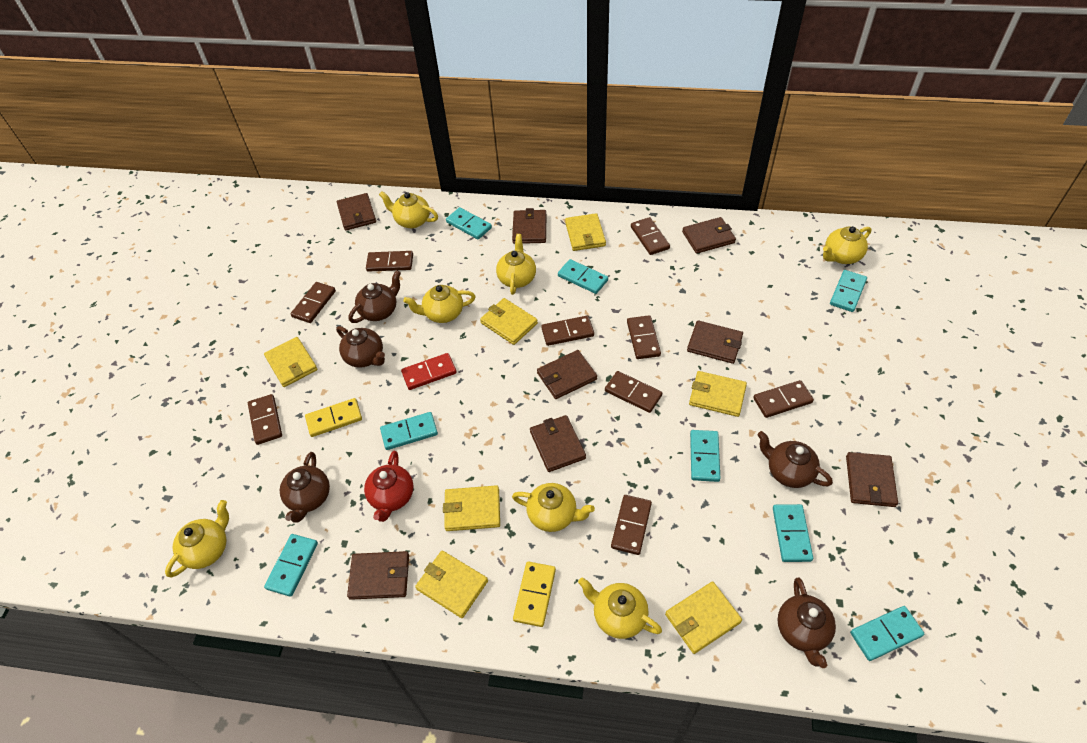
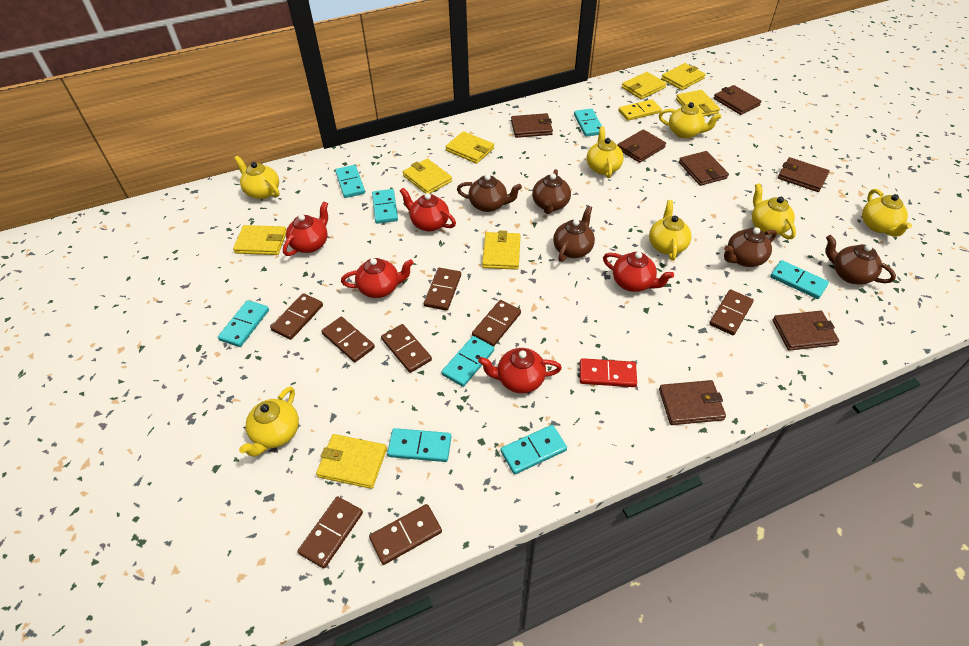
brown domino: [248,394,282,445] [291,282,336,323] [366,251,413,272] [541,316,594,346] [605,371,662,413] [611,495,652,555] [627,315,661,359] [631,217,670,255] [753,380,814,418] = 9 -> [270,293,323,340] [298,496,363,569] [321,317,375,362] [369,504,442,565] [381,324,432,373] [424,268,461,311] [472,300,521,347] [709,289,754,335] = 8
brown wallet: [337,193,376,231] [347,551,409,600] [512,208,547,244] [530,415,586,472] [537,350,597,399] [682,217,736,254] [687,320,743,364] [846,452,898,507] = 8 -> [511,113,553,138] [617,129,666,163] [659,380,726,425] [679,151,729,186] [714,85,761,115] [773,311,839,351] [778,157,830,192] = 7
red teapot: [364,451,413,522] = 1 -> [283,201,328,256] [341,258,413,298] [400,188,456,231] [478,348,562,393] [603,252,674,292] = 5
yellow domino: [305,398,362,437] [513,561,556,627] = 2 -> [619,99,662,121] = 1
yellow wallet: [264,337,318,387] [415,551,488,618] [443,485,500,531] [480,298,538,345] [565,213,606,251] [665,581,742,654] [689,371,747,417] = 7 -> [233,225,286,255] [316,434,387,489] [403,158,452,194] [445,131,494,164] [482,231,521,270] [622,72,667,99] [661,63,706,90] [676,90,720,116] = 8

